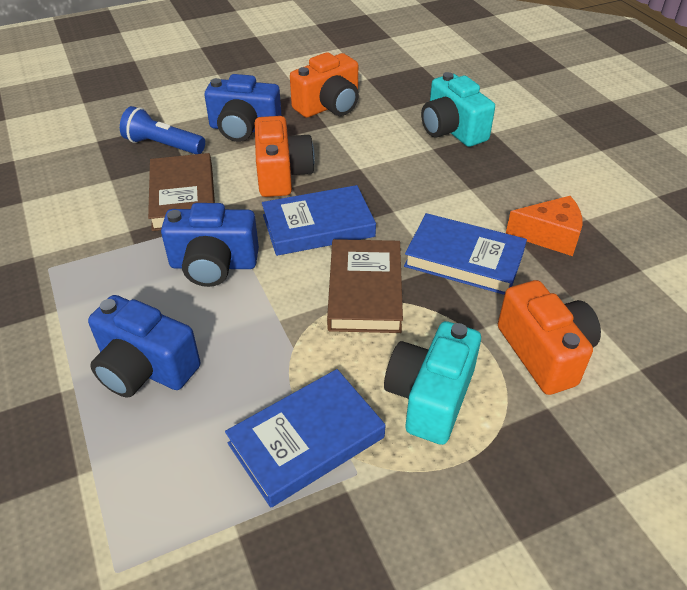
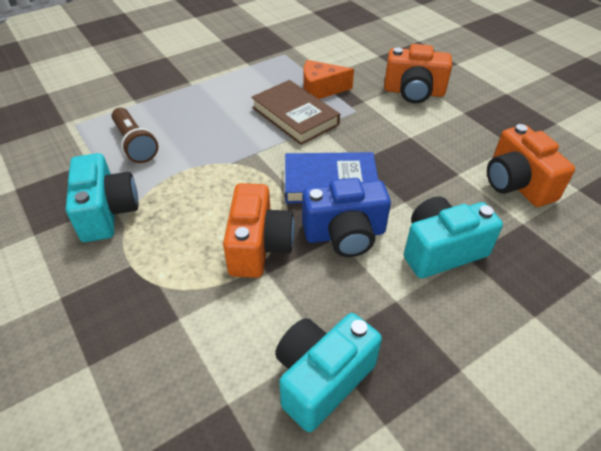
blue book: [225,369,385,507] [262,185,376,256] [404,213,527,295] = 3 -> [285,152,378,204] = 1
blue camera: [88,295,200,398] [161,203,259,287] [204,74,281,142] = 3 -> [302,178,391,257] = 1
blue flashlight: [120,106,205,154] = 1 -> none = 0
brown book: [148,153,215,231] [327,239,403,333] = 2 -> [251,80,340,145] = 1
brown flashlight: none = 0 -> [111,108,158,163] = 1
turquoise camera: [384,321,481,445] [421,72,495,147] = 2 -> [66,153,139,242] [275,313,382,432] [404,196,503,278] = 3

